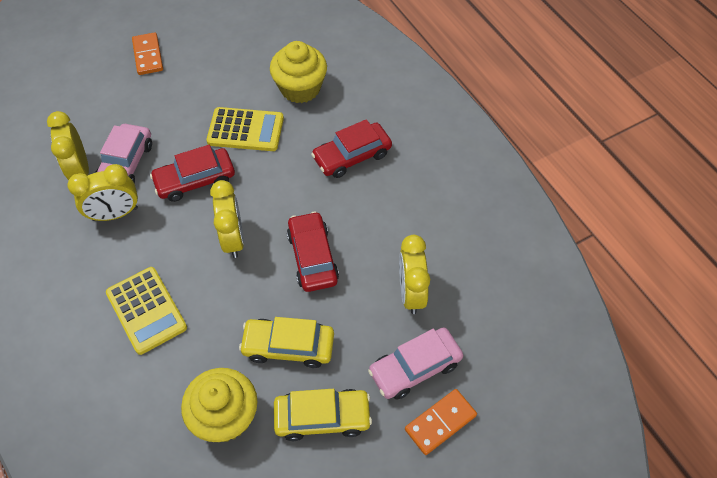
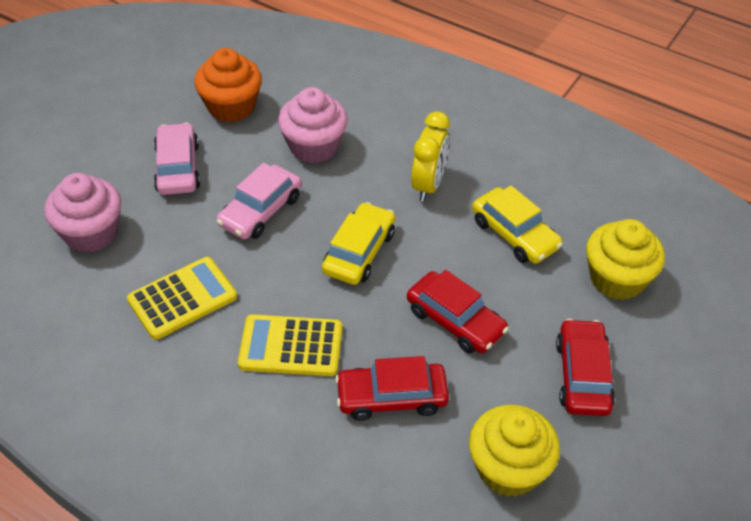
orange cupcake: none = 0 -> [194,48,262,122] = 1
orange domino: [132,32,163,75] [405,389,477,455] = 2 -> none = 0
pink cupcake: none = 0 -> [44,173,121,253] [278,87,348,163] = 2
yellow clock: [47,111,89,180] [68,164,138,221] [210,180,244,258] [399,235,430,314] = 4 -> [411,111,450,201] = 1

